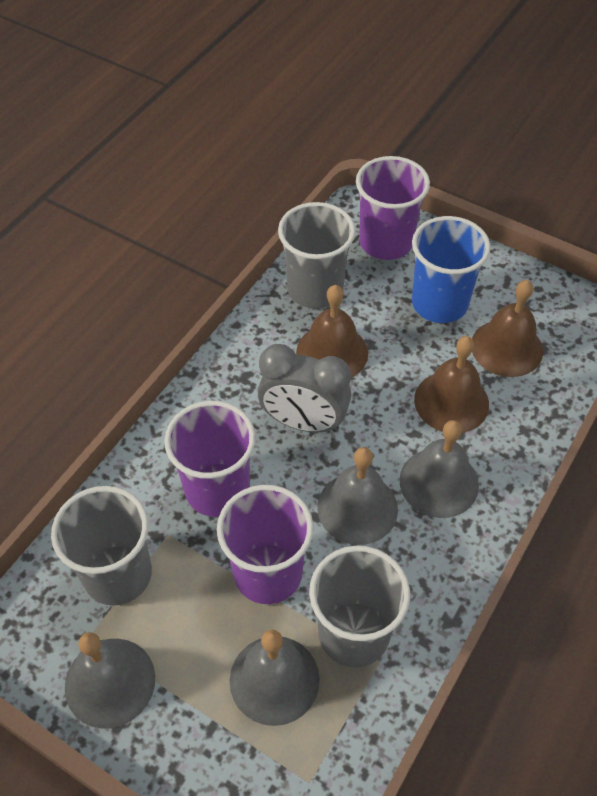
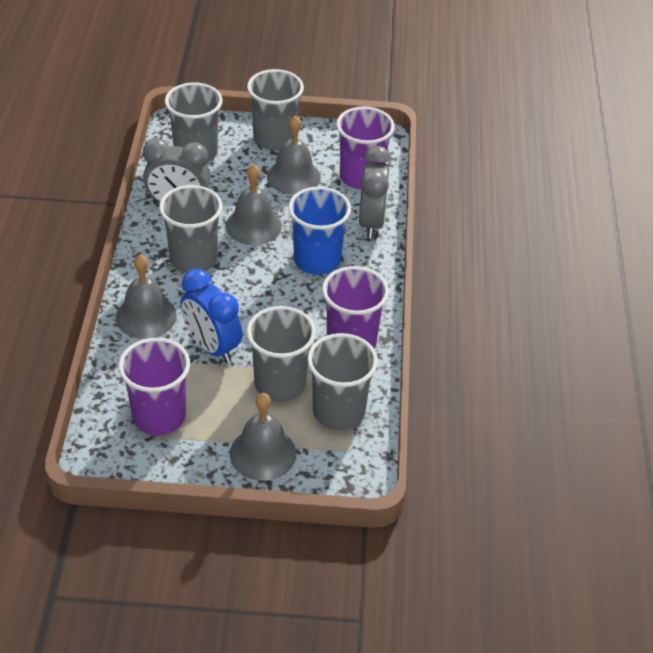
blue clock: none = 0 -> [180,269,242,363] = 1
brown bell: [296,285,368,378] [414,336,489,433] [472,280,543,377] = 3 -> none = 0
grey clock: [258,344,351,433] = 1 -> [143,138,211,204] [359,146,392,239] = 2
grey cup: [51,486,152,606] [278,202,355,309] [309,546,410,667] = 3 -> [159,185,222,273] [165,82,223,162] [246,306,316,401] [247,69,304,150] [307,333,378,430] = 5

